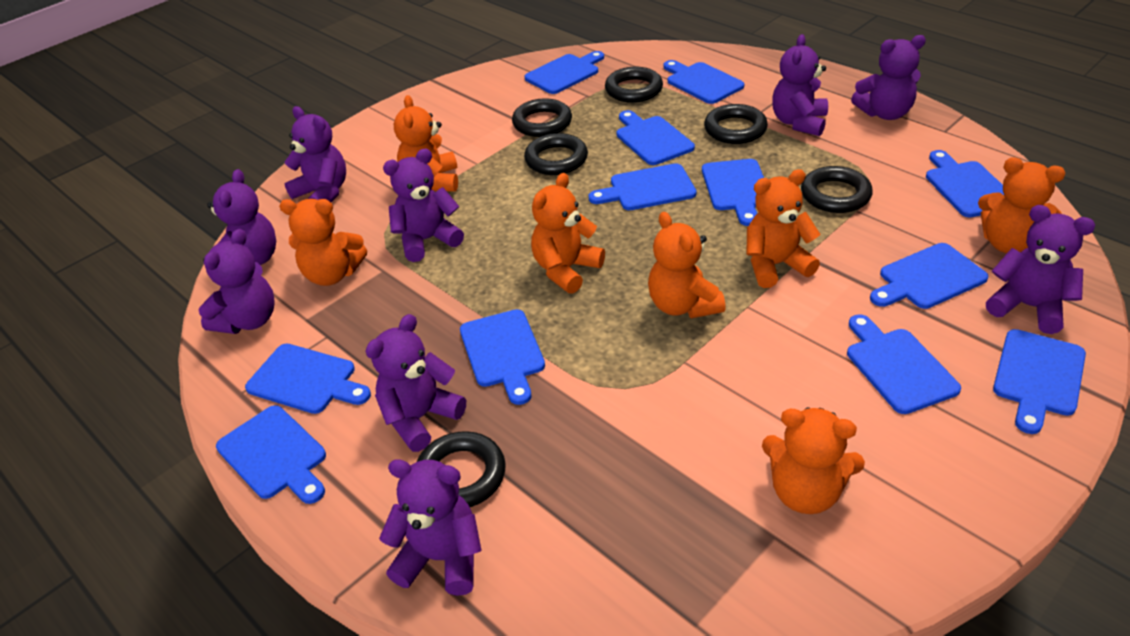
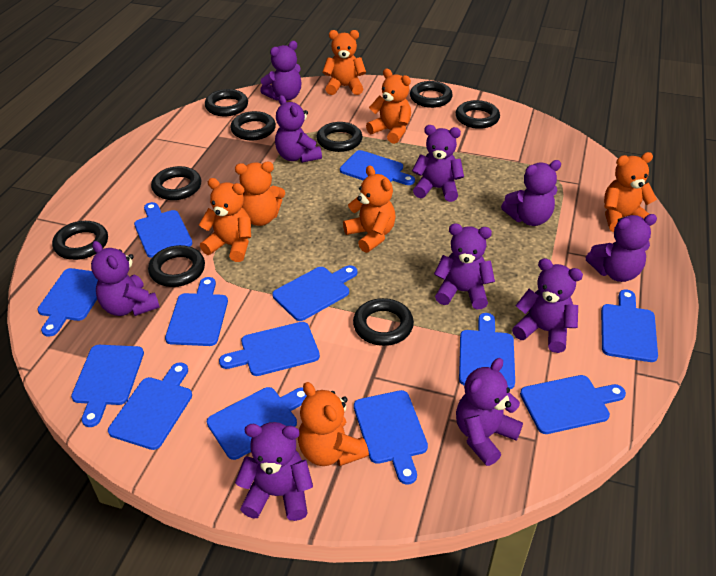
black ring: [417,431,506,507] [512,98,572,137] [524,133,588,175] [605,67,663,103] [704,104,768,144] [801,166,873,213] = 6 -> [52,221,108,260] [148,245,205,287] [151,166,201,200] [205,89,248,116] [230,111,276,140] [316,122,362,152] [353,298,414,346] [410,81,453,108] [456,100,500,129] = 9
blue cutting board: [216,405,326,504] [245,344,371,414] [460,309,545,405] [525,51,604,94] [589,163,697,210] [617,110,695,165] [663,60,744,104] [702,159,764,226] [847,314,961,414] [870,243,989,309] [926,150,1004,217] [993,329,1086,434] = 12 -> [37,268,98,336] [71,345,144,427] [108,362,192,450] [134,202,193,258] [165,277,228,346] [207,387,307,460] [219,322,320,376] [272,265,357,321] [340,150,415,185] [354,390,428,485] [459,313,515,389] [520,375,626,434] [601,290,658,362] = 13
purple teddy bear: [199,229,275,334] [207,169,276,265] [284,106,346,202] [365,314,466,452] [379,459,482,596] [383,149,464,262] [772,34,828,136] [851,35,926,120] [986,205,1095,334] = 9 -> [91,241,160,316] [235,422,313,521] [260,41,302,101] [275,95,322,163] [412,125,464,202] [434,223,495,309] [456,358,523,466] [501,160,561,226] [512,258,583,353] [586,214,657,282] = 10

